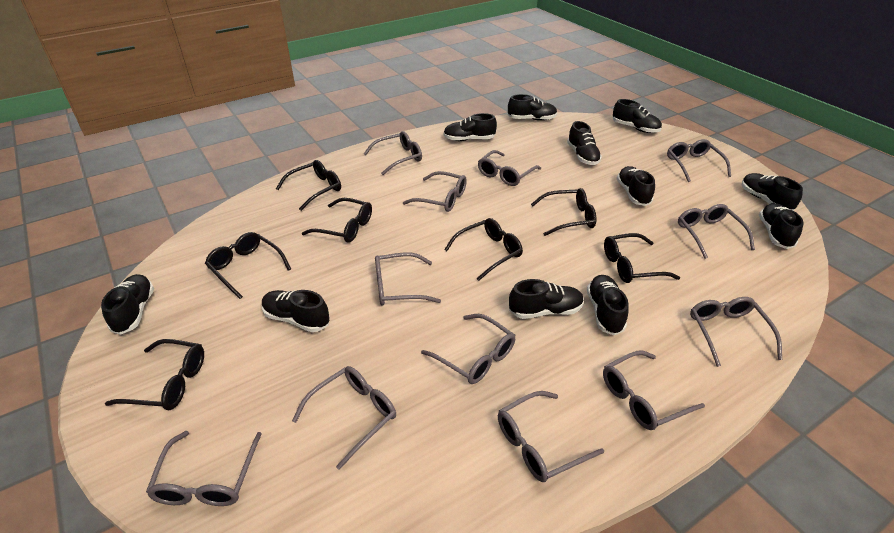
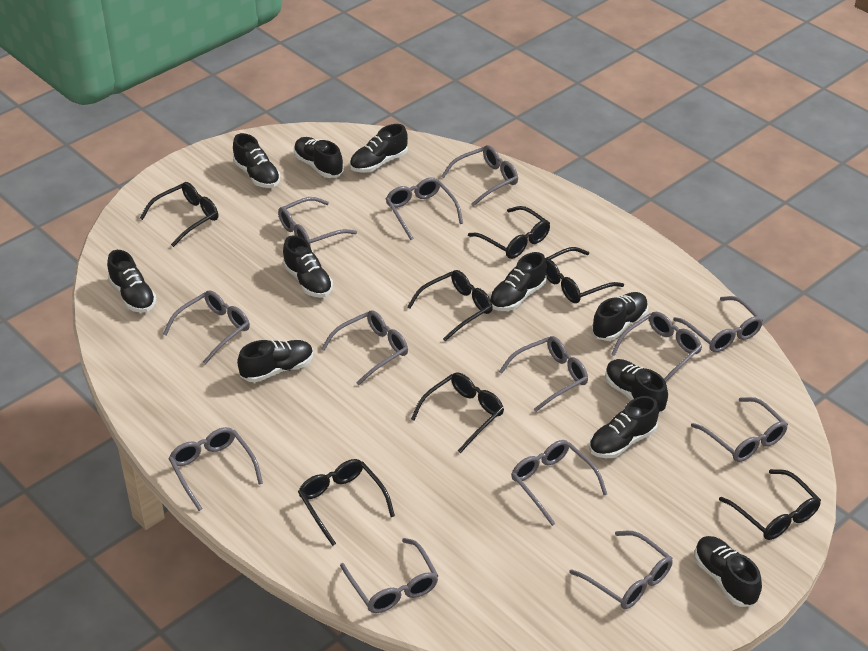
grey glasses: [146,431,262,506] [292,366,396,470] [364,131,422,175] [375,252,441,306] [403,171,467,212] [421,314,515,384] [478,150,541,186] [498,391,604,482] [603,350,705,430] [667,139,731,182] [678,204,755,259] [690,297,782,367] = 12 -> [163,290,250,364] [168,427,263,511] [278,197,357,246] [321,310,408,385] [340,538,439,613] [386,178,463,240] [441,145,518,207] [499,336,588,412] [511,440,607,526] [569,531,673,609] [611,312,702,382] [673,296,763,352] [691,397,788,462] = 13

